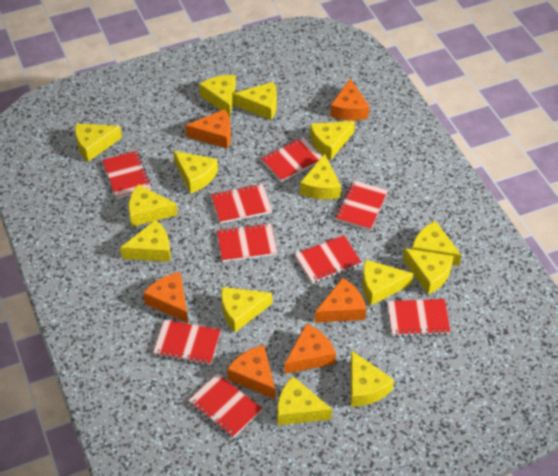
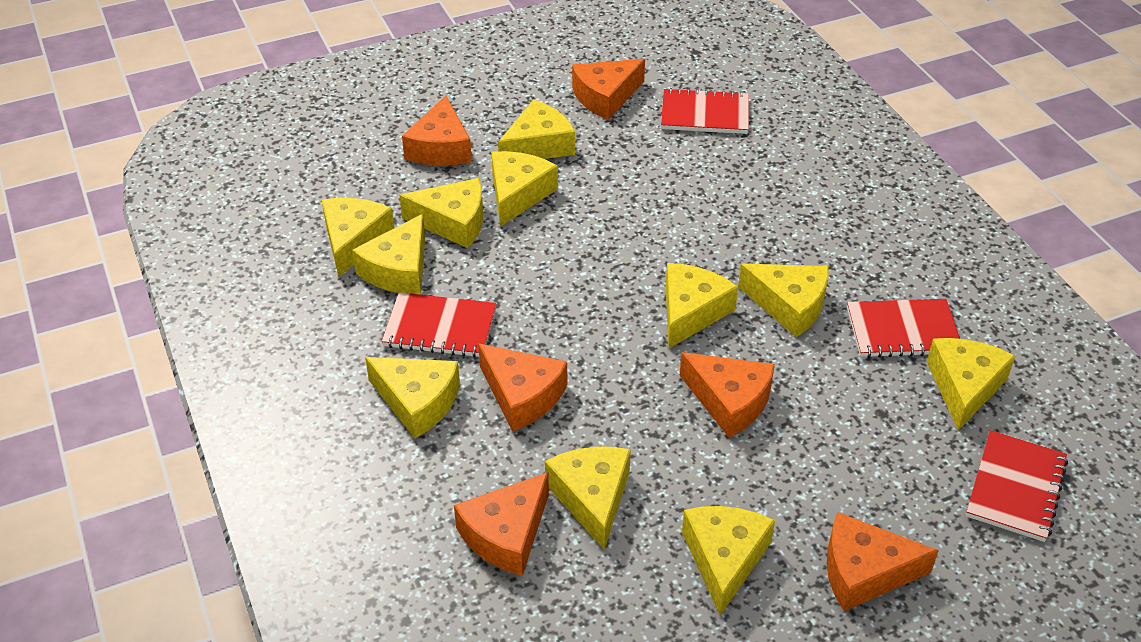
red notebook: [102,151,152,199] [153,320,221,365] [188,373,262,438] [211,184,272,224] [217,223,277,262] [261,137,322,182] [295,235,362,284] [335,180,388,231] [387,299,451,337] = 9 -> [382,292,497,358] [661,88,749,134] [847,299,960,358] [966,430,1068,542] = 4
yellow cheese: [75,123,122,162] [120,220,171,262] [129,184,178,227] [173,151,218,193] [199,75,236,117] [221,287,272,332] [233,82,277,120] [277,377,332,425] [300,154,341,200] [310,121,355,160] [351,351,394,406] [362,260,414,305] [403,248,454,295] [412,221,461,266] = 14 -> [322,198,394,277] [352,214,425,295] [365,357,460,438] [399,178,483,248] [491,151,558,227] [498,99,575,159] [545,447,631,550] [666,263,738,348] [682,506,775,616] [738,264,829,337] [927,338,1015,431] = 11

